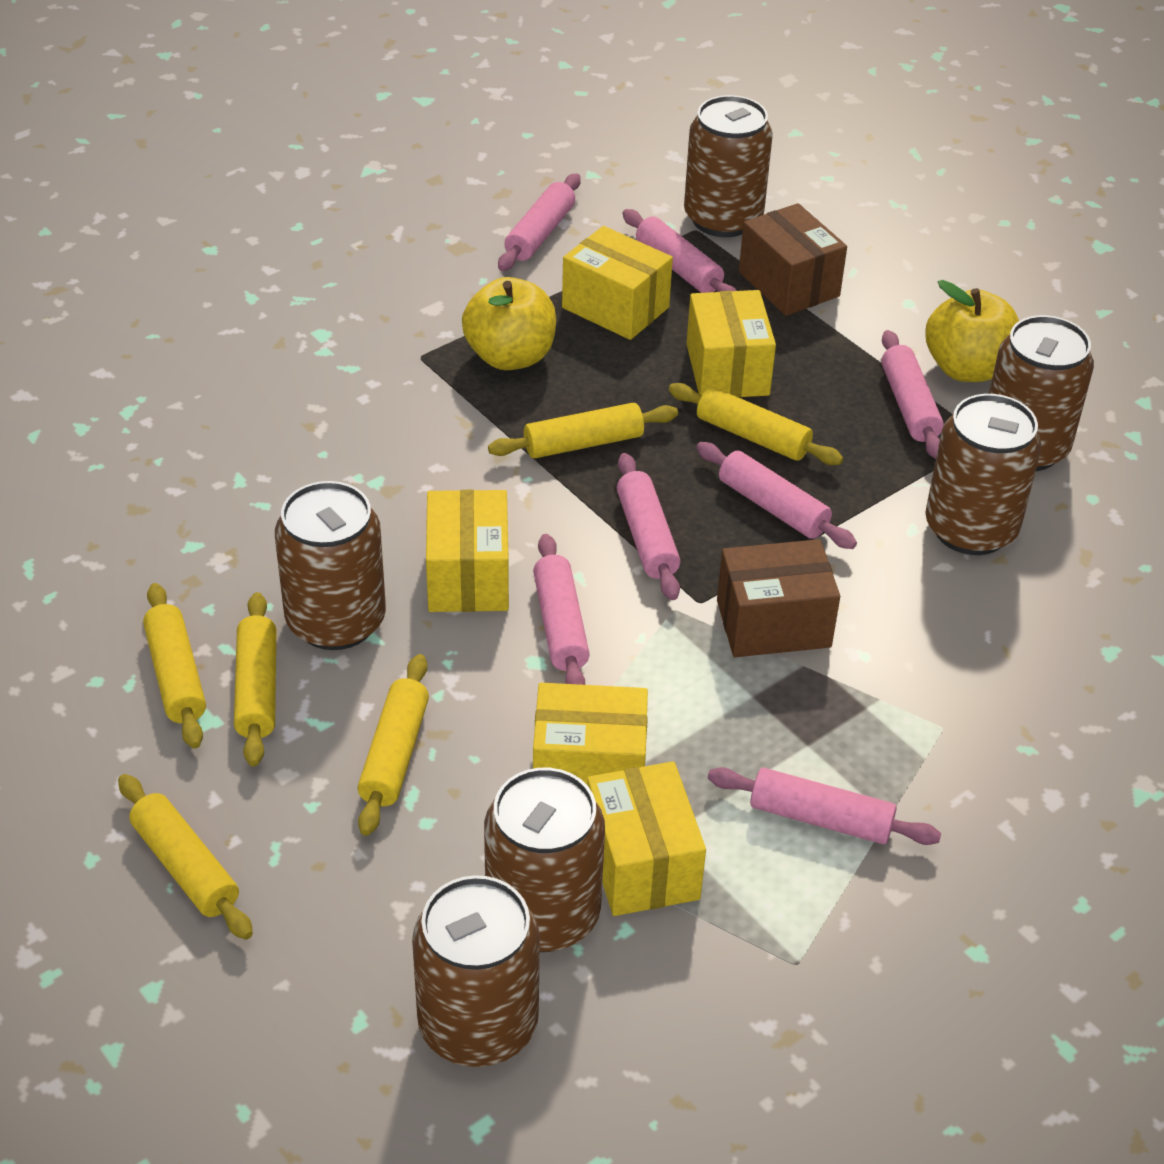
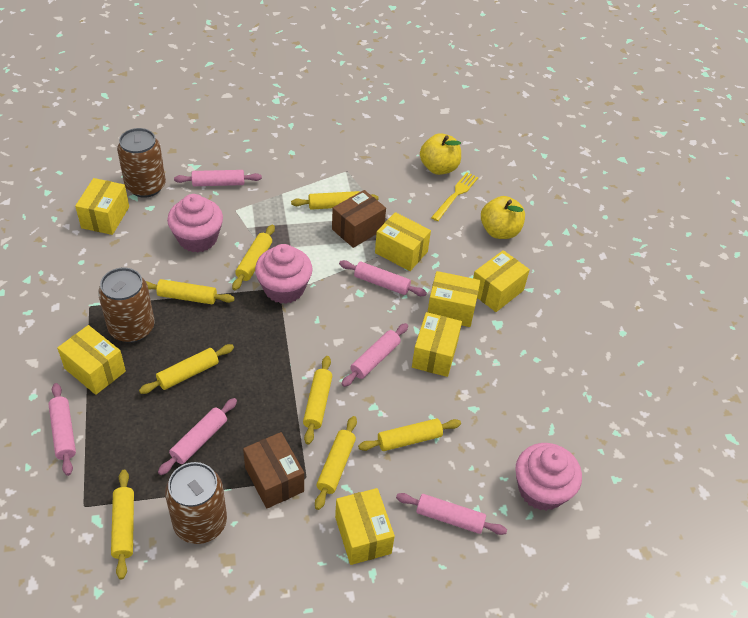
brown can: [275,481,386,650] [412,875,540,1067] [484,768,605,952] [684,95,773,237] [925,394,1041,555] [989,315,1094,471] = 6 -> [98,267,155,343] [117,128,166,198] [165,462,227,544] = 3
pink cupcake: none = 0 -> [167,194,223,253] [255,244,313,304] [515,443,582,511] = 3
pink rolling pin: [498,173,581,271] [533,534,590,685] [617,453,680,600] [622,209,737,293] [696,442,857,549] [708,767,941,845] [881,330,944,459] = 7 -> [48,383,76,476] [158,398,237,475] [174,170,262,186] [339,260,427,296] [342,323,408,387] [396,493,507,535] = 6
yellow box: [426,490,509,612] [533,683,648,784] [562,226,673,340] [587,761,706,916] [687,290,776,398] = 5 -> [57,325,126,395] [75,178,129,235] [335,488,395,565] [375,212,431,271] [412,312,462,377] [428,271,480,327] [473,250,530,312] = 7
yellow fork: none = 0 -> [431,172,479,221] = 1
yellow rolling pin: [118,774,253,940] [143,583,206,749] [234,592,276,766] [358,654,429,836] [488,403,678,458] [668,383,843,465] = 6 -> [111,470,134,579] [139,344,234,394] [146,279,235,304] [232,225,275,290] [291,191,379,210] [303,356,332,444] [315,416,357,510] [358,419,461,451] = 8

